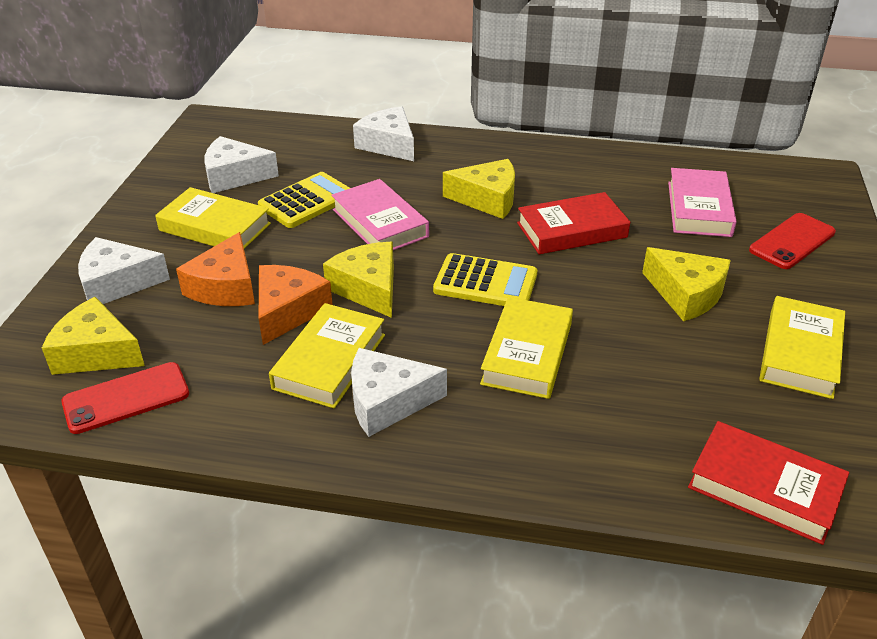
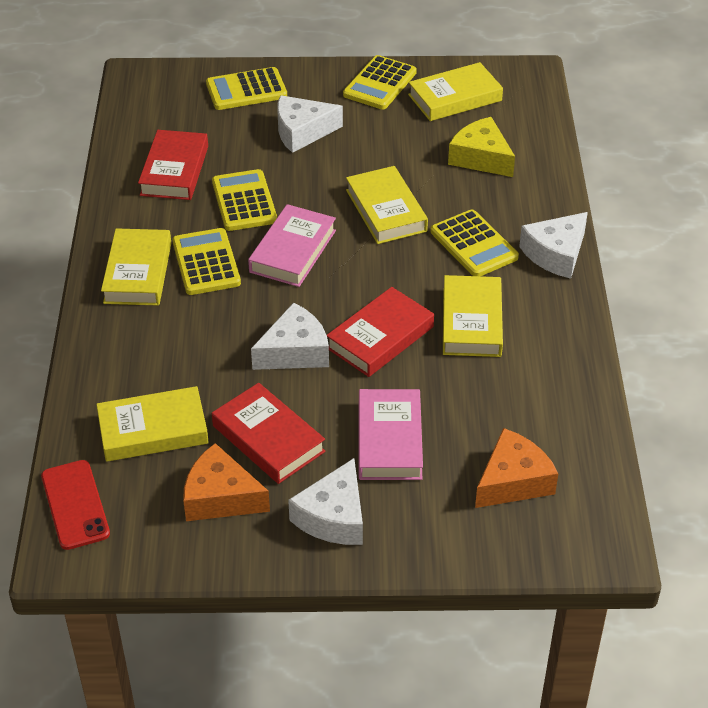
red book: [517,192,630,254] [688,421,849,545] = 2 -> [138,130,208,200] [212,383,326,484] [327,287,434,377] = 3
red phone: [61,362,189,434] [749,213,836,269] = 2 -> [41,460,110,550] = 1
yellow book: [155,187,271,249] [269,303,385,408] [480,297,573,399] [759,296,845,399] = 4 -> [96,386,209,462] [101,228,171,306] [346,166,428,244] [408,62,503,121] [443,275,503,357] = 5
yellow calculator: [258,172,350,228] [433,253,537,306] = 2 -> [172,228,241,295] [206,67,287,110] [212,169,277,231] [343,55,417,109] [431,209,519,276] = 5
yellow cheese: [42,297,145,375] [323,242,394,318] [443,159,515,219] [642,247,731,321] = 4 -> [448,117,515,177] = 1

